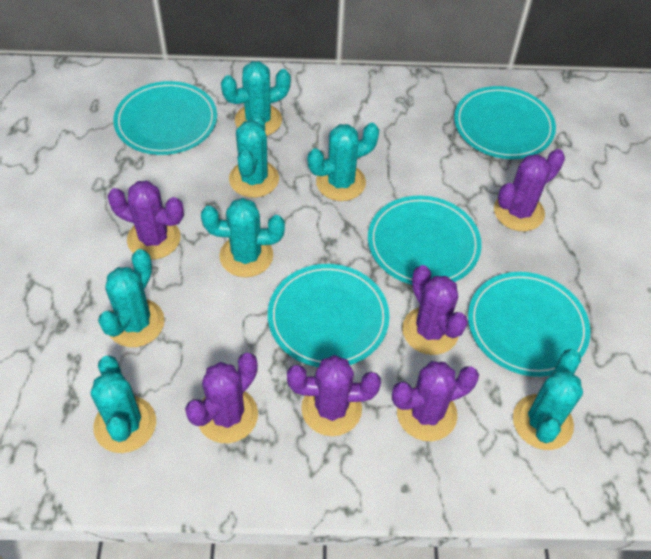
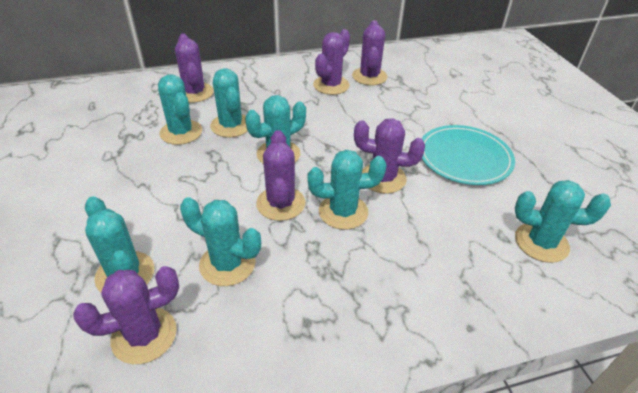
turquoise plate: [113,81,217,155] [268,264,390,367] [368,196,482,285] [454,86,556,159] [468,272,590,377] = 5 -> [421,125,515,185] = 1

